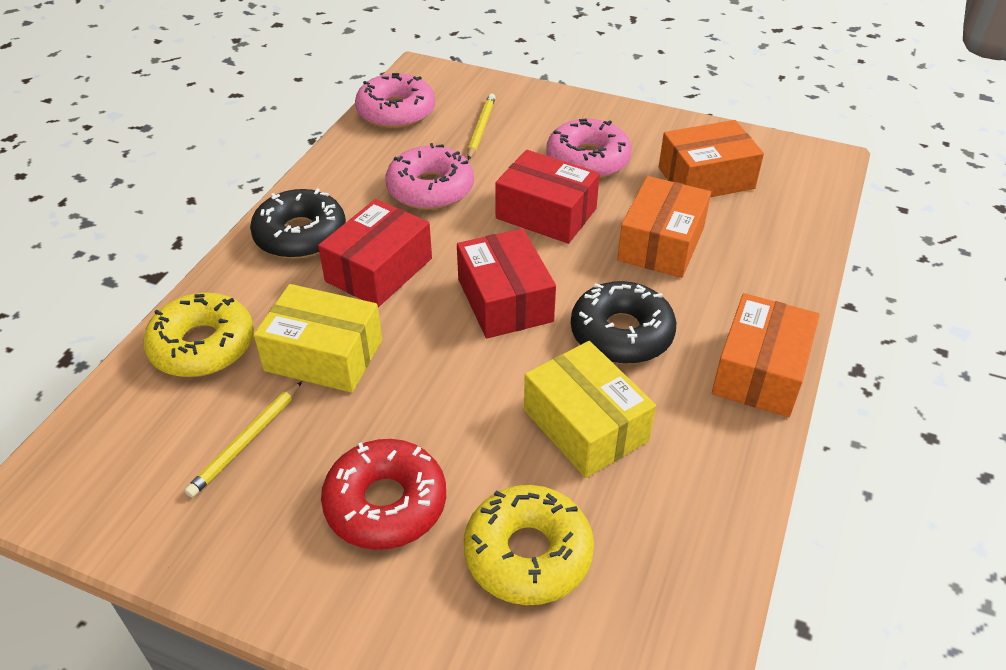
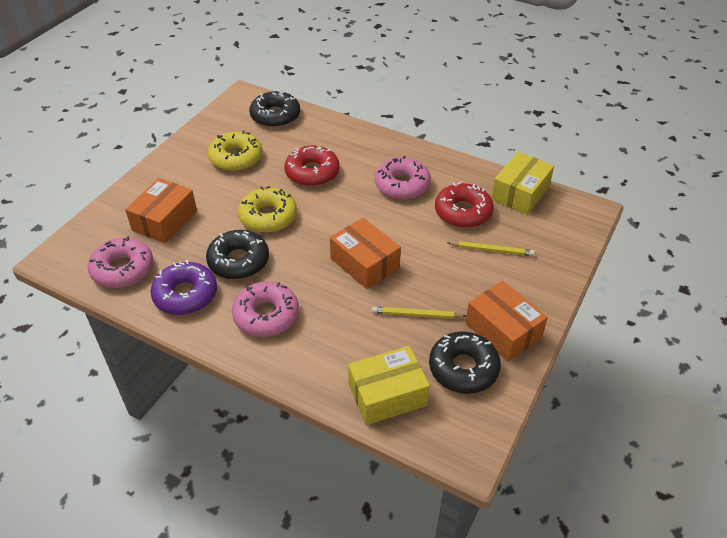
black donut: [250,189,346,259] [571,281,677,364] = 2 -> [206,230,269,279] [250,91,300,128] [429,332,501,394] = 3
purple donut: none = 0 -> [150,260,217,315] = 1
red box: [318,199,432,307] [457,228,556,338] [495,150,600,244] = 3 -> none = 0
red donut: [321,439,446,550] = 1 -> [284,146,340,187] [435,182,494,228] = 2

